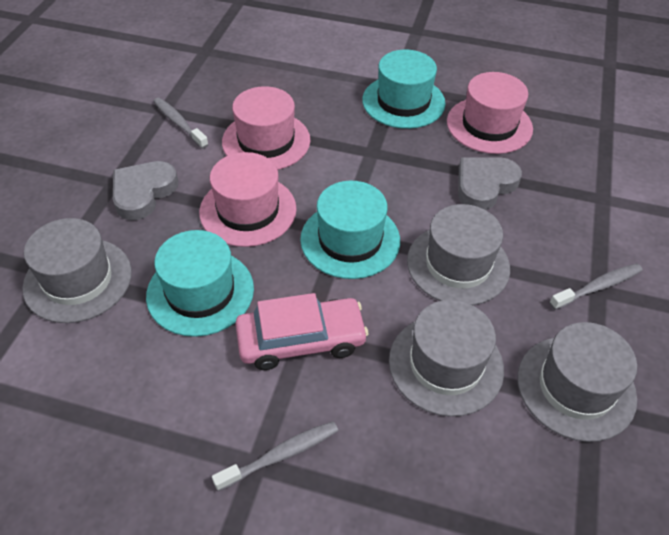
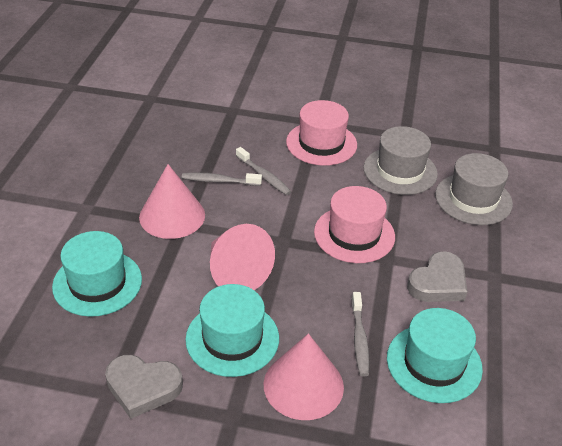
grey hat: [22,218,132,323] [389,300,504,417] [407,204,510,305] [518,322,637,442] = 4 -> [363,126,438,195] [435,153,513,225] = 2
pink car: [235,293,368,370] = 1 -> none = 0
pink cone: none = 0 -> [139,164,205,239] [210,224,275,290] [264,333,344,420] = 3
pink hat: [199,152,297,247] [222,86,310,170] [447,72,533,154] = 3 -> [286,100,357,166] [314,186,395,263] = 2

